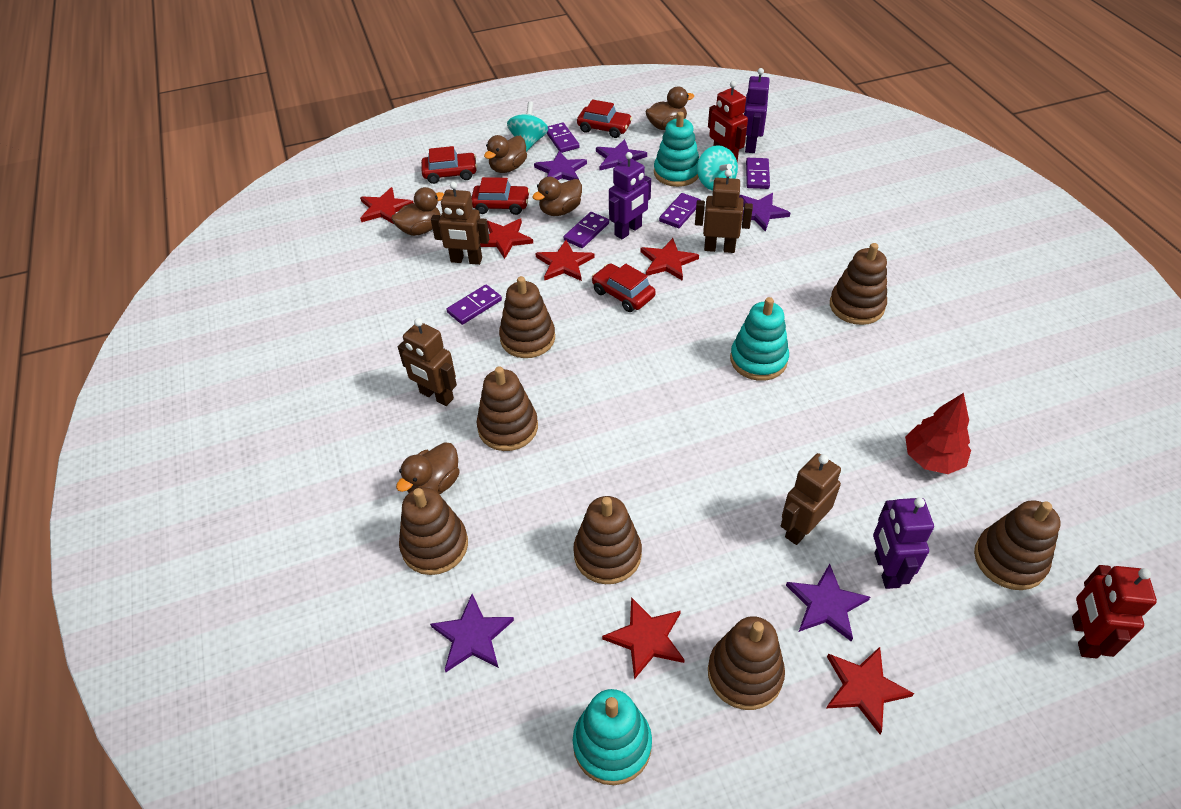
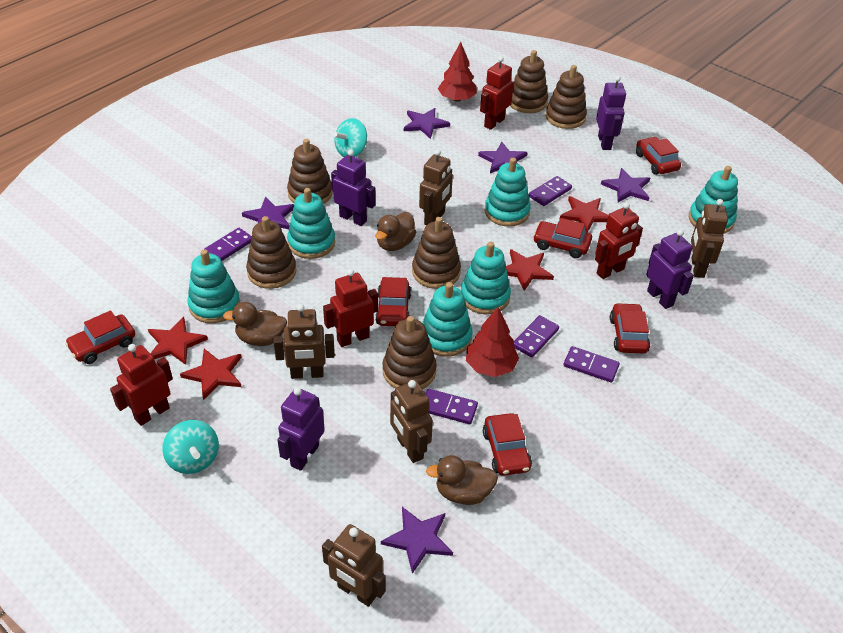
brown duck: [391,187,444,236] [396,442,460,495] [484,135,527,173] [532,177,582,216] [645,87,694,130] = 5 -> [223,302,287,346] [375,212,416,251] [426,455,498,505] = 3
brown robot: [398,318,457,406] [431,182,489,265] [695,169,753,253] [781,453,841,545] = 4 -> [273,304,335,379] [322,524,386,607] [390,380,433,463] [419,149,453,225] [691,199,728,278] = 5
brown stacking toy: [399,487,468,575] [476,366,538,451] [499,276,555,358] [573,496,642,584] [708,616,785,710] [830,243,887,325] [974,500,1061,590] = 7 -> [246,216,297,289] [287,139,333,204] [382,316,437,389] [412,217,461,289] [510,50,548,113] [546,65,587,129] = 6
purple robot: [609,152,651,239] [744,68,770,153] [873,497,934,589] = 3 -> [278,387,325,471] [331,150,376,226] [596,76,626,150] [646,229,694,309] = 4
red car: [421,146,477,184] [471,177,530,215] [577,100,632,138] [592,263,656,312] = 4 -> [65,310,135,364] [375,277,411,326] [483,413,532,476] [533,218,592,258] [610,303,650,353] [636,137,681,175] = 6
red robot: [708,81,748,162] [1072,565,1157,659] = 2 -> [110,344,173,426] [323,269,378,347] [480,56,514,130] [595,202,643,279] = 4
red star: [360,187,414,225] [480,218,533,259] [535,240,595,281] [602,597,684,680] [640,238,699,281] [826,647,914,734] = 6 -> [148,317,208,365] [180,349,242,400] [506,249,554,291] [560,196,608,232] = 4
red tree: [905,393,971,474] = 1 -> [438,42,477,102] [466,307,519,377] = 2
turquoise stacking toy: [573,689,652,785] [654,112,699,187] [730,297,789,381] = 3 -> [187,249,240,323] [287,188,335,259] [422,282,472,357] [461,242,511,314] [485,158,531,227] [689,166,738,234] = 6

